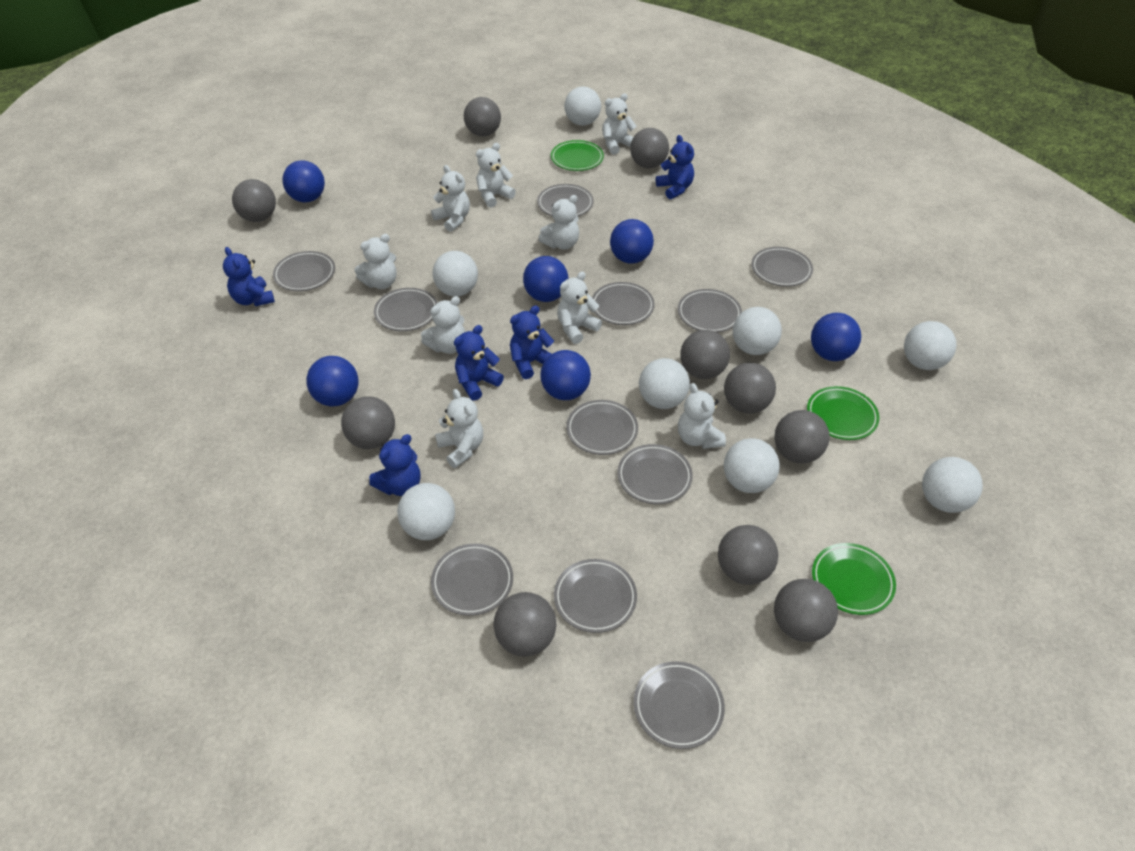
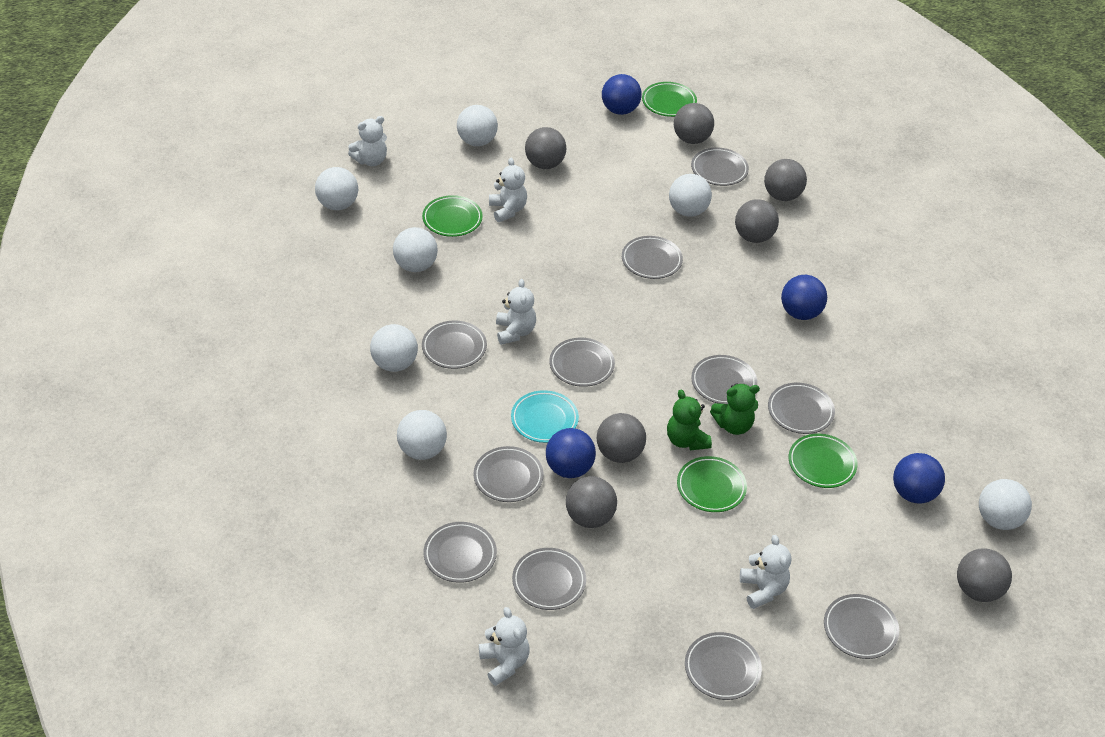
blue ball: [282,161,325,202] [306,356,359,406] [523,256,568,302] [540,350,591,400] [610,219,654,264] [811,313,861,361] = 6 -> [546,428,596,478] [602,74,642,115] [781,275,827,320] [893,453,945,504] = 4
blue teddy bear: [223,247,275,306] [369,434,421,496] [454,325,504,401] [510,306,554,379] [656,135,694,199] = 5 -> none = 0
green plate: [551,140,604,171] [807,386,879,440] [812,543,896,615] = 3 -> [422,195,483,237] [642,82,697,117] [677,456,747,512] [789,434,858,488] = 4
green teddy bear: none = 0 -> [667,390,712,450] [710,383,760,435] = 2
grey ball: [232,179,276,222] [341,396,395,449] [464,97,501,136] [494,592,557,657] [630,128,669,168] [680,330,730,379] [718,525,778,585] [724,363,776,413] [774,410,830,463] [774,579,838,642] = 10 -> [525,127,567,169] [566,476,617,528] [597,413,646,463] [674,103,714,144] [735,199,779,243] [764,159,807,201] [957,548,1012,602] = 7
turquoise plate: none = 0 -> [511,390,579,443] = 1
white ball: [397,483,455,540] [432,251,478,296] [564,86,601,126] [639,358,690,409] [724,438,780,493] [733,307,782,355] [904,321,956,370] [922,457,983,513] = 8 -> [315,167,358,210] [370,324,418,372] [393,227,438,272] [397,410,447,460] [457,105,498,146] [669,174,712,217] [979,479,1032,530] = 7
white teddy bear: [354,234,396,289] [421,296,465,354] [431,165,470,232] [435,389,483,468] [476,143,516,208] [538,195,579,250] [557,271,602,344] [602,93,637,155] [678,383,726,449] = 9 -> [348,116,387,166] [479,607,530,686] [489,158,527,222] [496,279,536,345] [740,535,791,609] = 5

